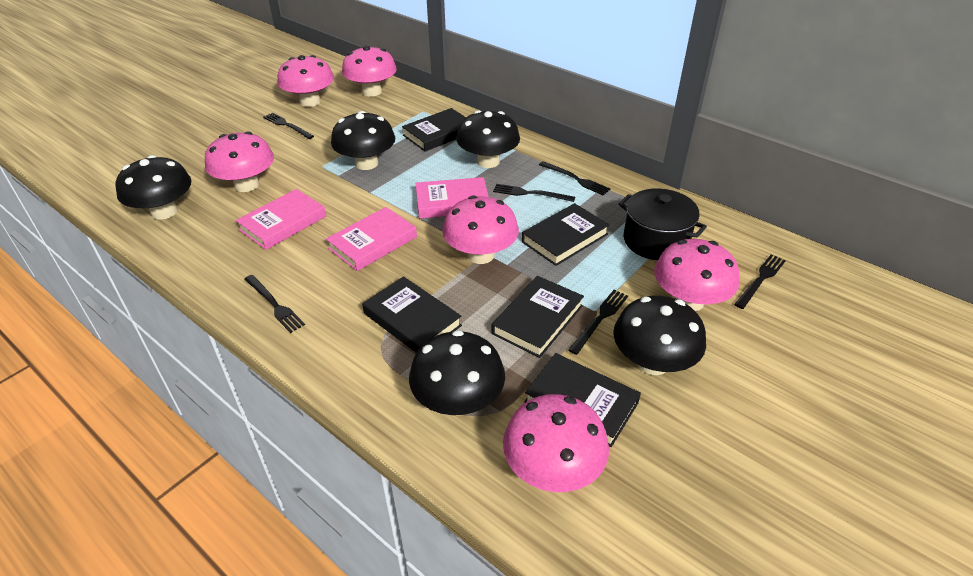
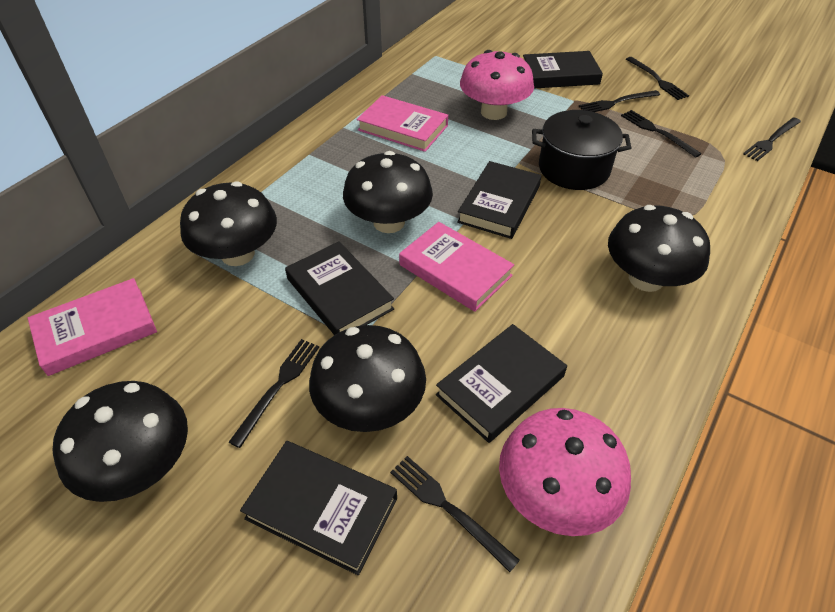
pink mushroom: [205,131,274,192] [277,55,334,107] [342,46,397,97] [442,195,519,264] [503,394,609,492] [654,239,739,311] = 6 -> [460,50,534,120] [499,408,631,536] = 2

